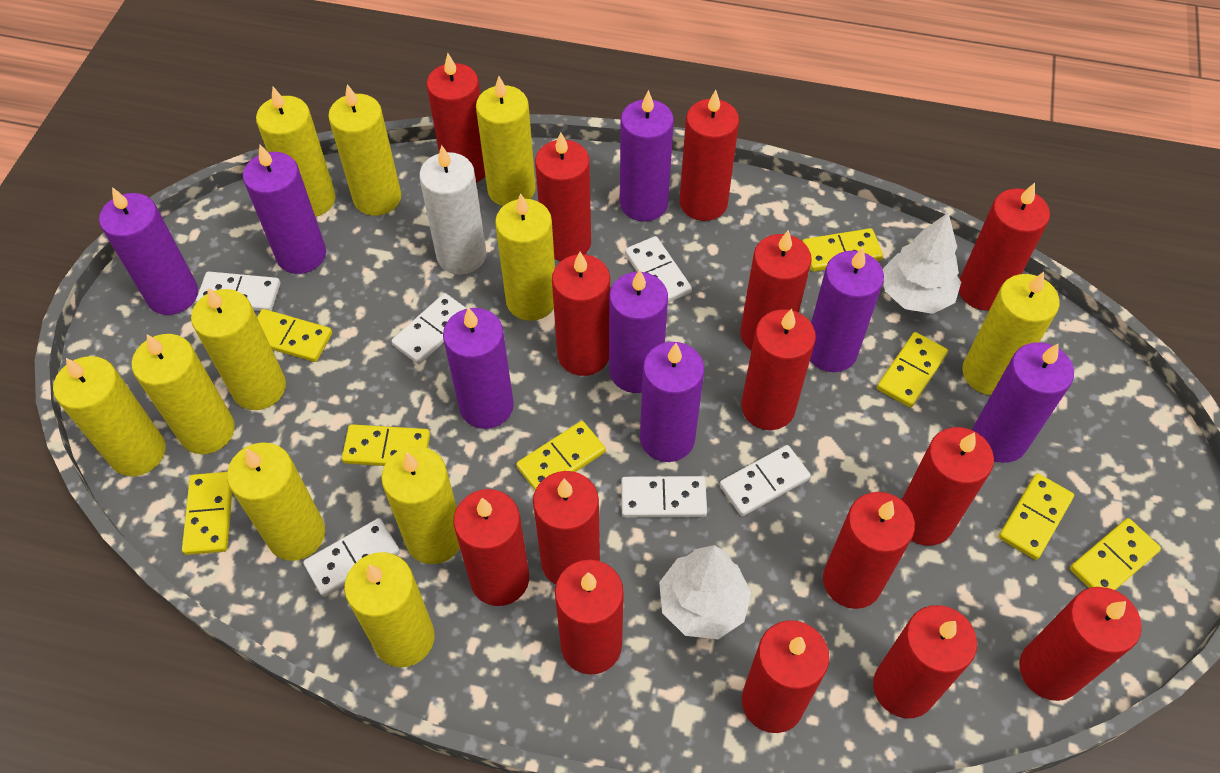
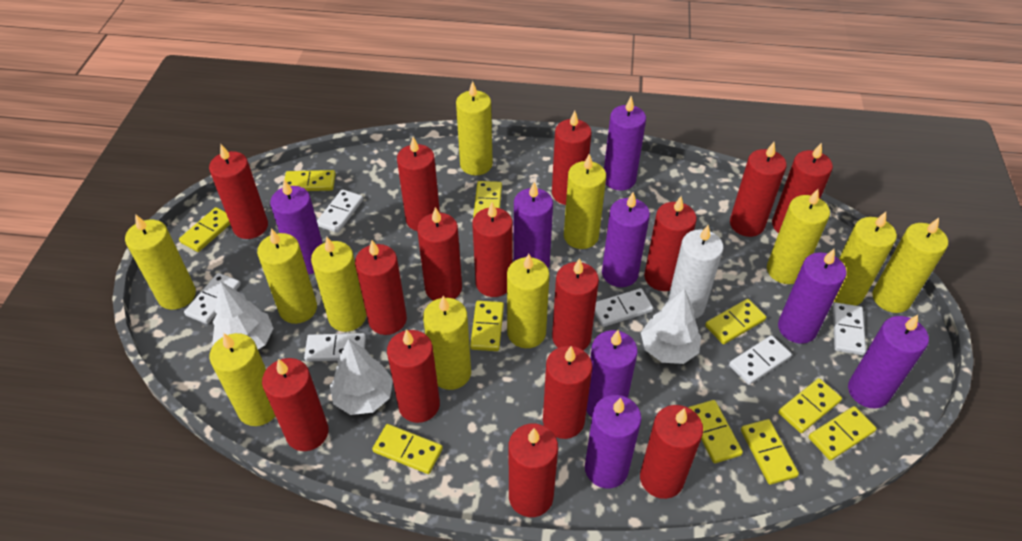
white tree: [659,545,752,639] [882,213,961,314] = 2 -> [212,281,274,349] [330,338,393,415] [641,288,701,364] = 3
yellow domino: [182,472,232,555] [257,309,332,362] [342,424,430,466] [516,421,606,490] [803,228,883,272] [877,332,948,408] [999,473,1074,560] [1070,518,1161,590] = 8 -> [179,207,230,252] [285,170,336,191] [372,424,443,474] [470,301,504,351] [473,181,502,218] [688,400,743,463] [705,299,766,344] [741,419,799,485] [778,378,842,433] [808,406,877,461] = 10

